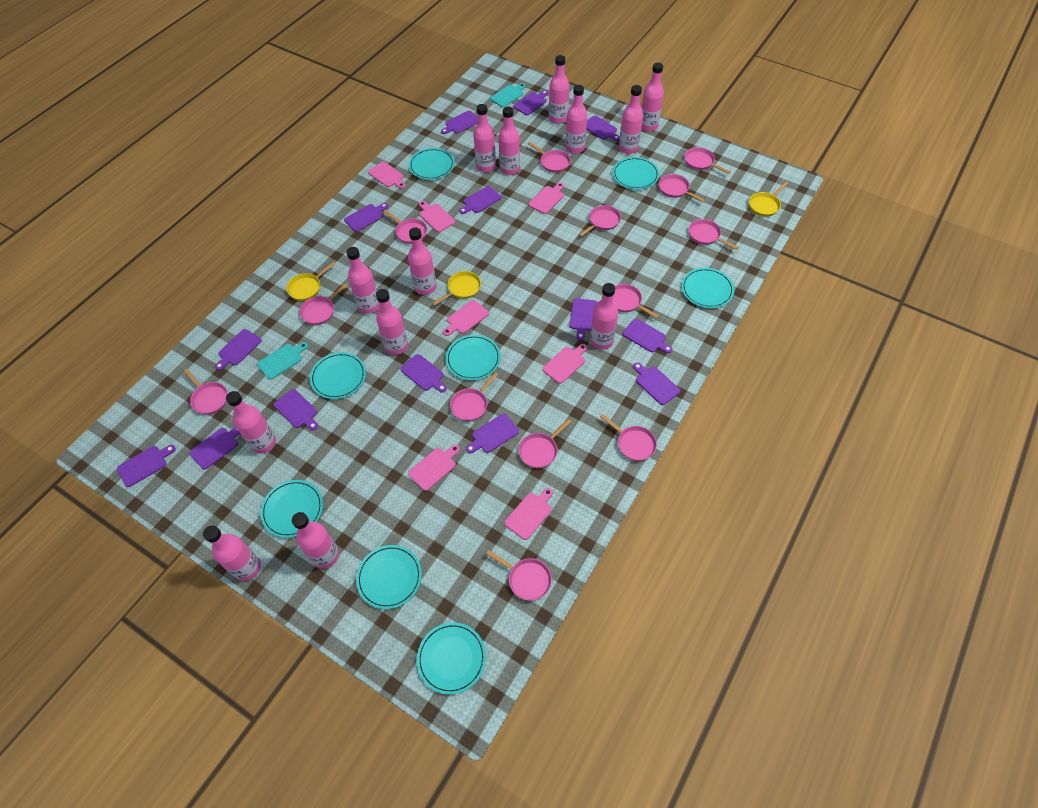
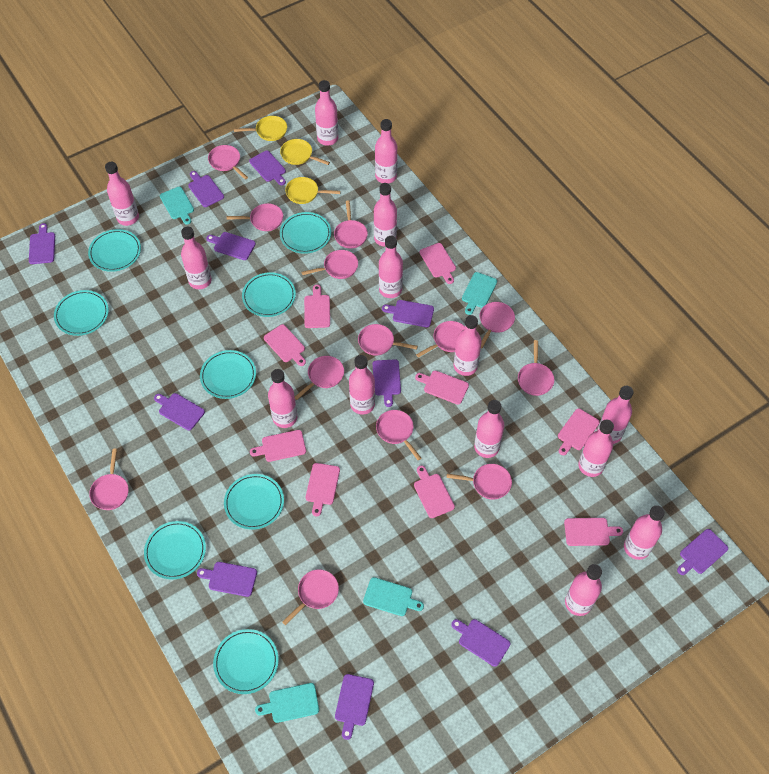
pink bottle: [203,525,261,581] [226,391,276,453] [292,512,339,569] [346,247,380,314] [376,289,408,355] [408,227,437,295] [473,104,496,173] [498,107,520,175] [549,55,569,124] [565,85,587,154] [590,283,618,350] [619,85,643,154] [641,63,664,132] = 13 -> [105,162,139,226] [181,227,212,289] [268,369,297,428] [315,80,338,145] [349,355,375,415] [374,183,397,247] [375,119,397,184] [379,236,403,298] [454,315,482,376] [474,400,504,458] [565,564,602,616] [578,419,614,477] [597,386,634,444] [624,505,665,560] = 14
pink cutting board: [368,162,405,189] [408,445,460,491] [419,201,455,232] [443,300,489,336] [504,488,553,540] [528,183,564,214] [542,344,587,384] = 7 -> [250,430,306,462] [264,324,306,366] [304,285,330,328] [306,463,340,516] [414,465,455,518] [415,371,469,405] [420,243,456,284] [558,409,600,455] [564,518,623,546] = 9
purple cutting board: [117,445,176,487] [189,427,240,470] [215,329,262,370] [274,389,318,430] [344,203,388,232] [401,354,447,393] [441,111,478,134] [459,186,501,214] [466,414,519,454] [513,90,548,115] [569,298,598,340] [587,115,620,141] [622,319,672,353] [633,363,680,405] = 14 -> [29,223,55,264] [154,393,205,431] [188,171,224,207] [197,562,257,597] [206,232,256,260] [249,151,286,185] [335,674,374,740] [373,359,401,407] [382,300,434,327] [451,619,510,667] [677,529,728,575] = 11
turquoise cutting board: [257,342,308,380] [490,83,526,107] = 2 -> [160,187,194,225] [255,683,319,723] [363,577,424,616] [462,272,497,315] = 4

